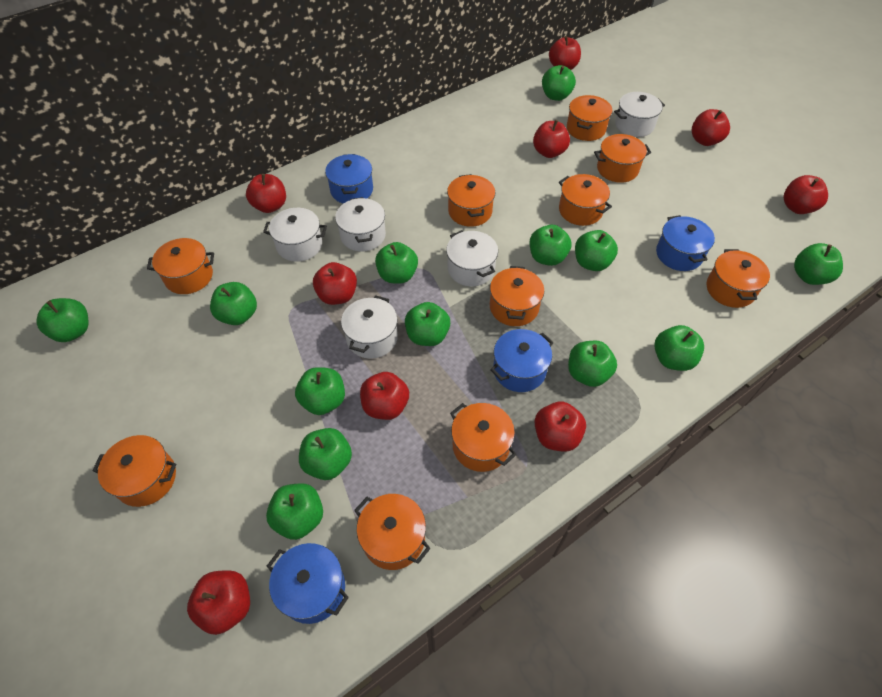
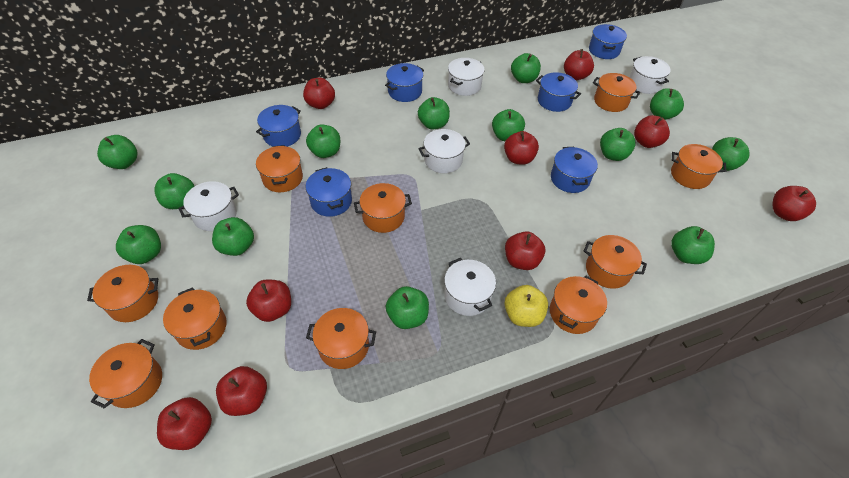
blue pot: [267,543,349,624] [325,154,373,204] [490,329,554,392] [656,215,715,271] = 4 -> [256,105,301,147] [306,167,352,217] [385,63,424,102] [536,72,581,112] [551,147,598,193] [589,24,627,59] = 6
yellow apple: none = 0 -> [504,285,548,327] = 1

